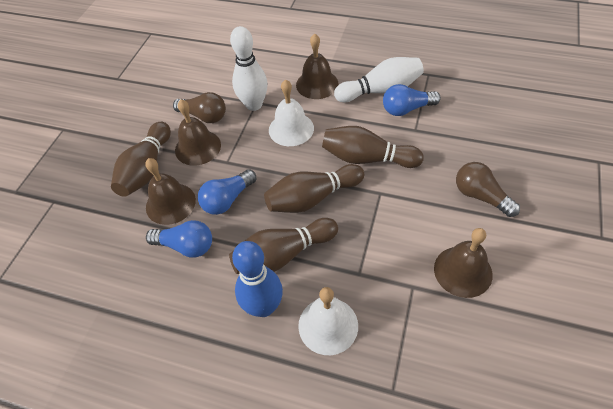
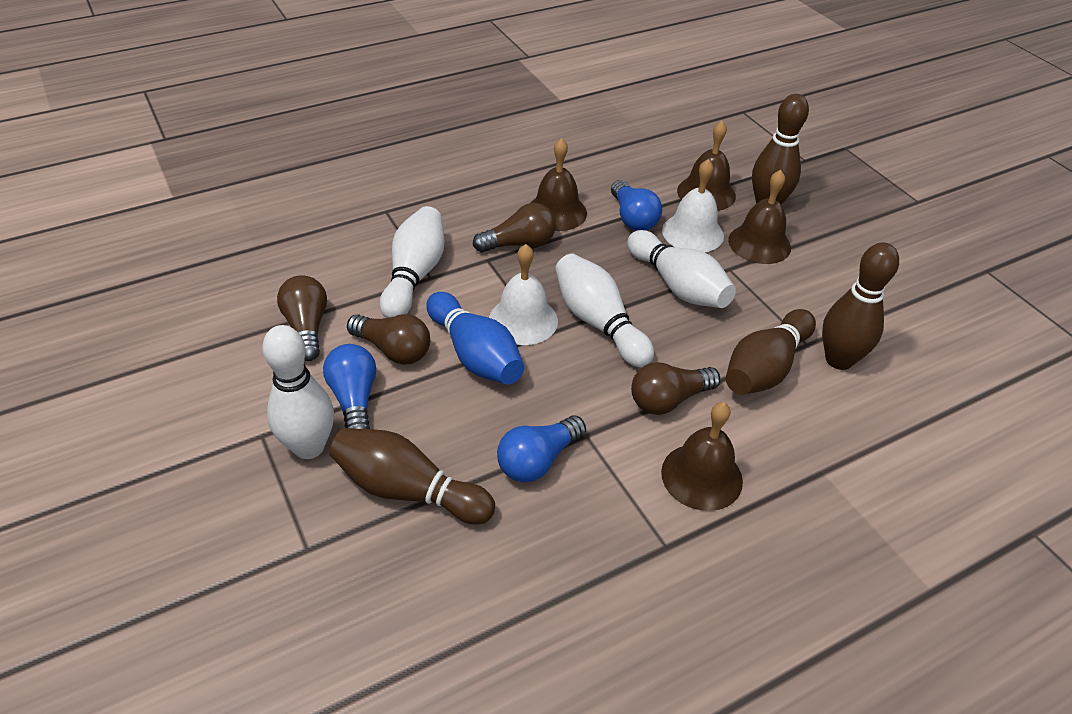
brown light bulb: [173,92,226,123] [456,162,520,217] = 2 -> [277,275,327,361] [347,314,430,365] [473,203,556,253] [631,362,720,415] = 4
white bowling pin: [230,26,268,111] [334,57,424,102] = 2 -> [262,325,334,459] [380,206,445,318] [555,254,654,367] [627,230,736,308] = 4

